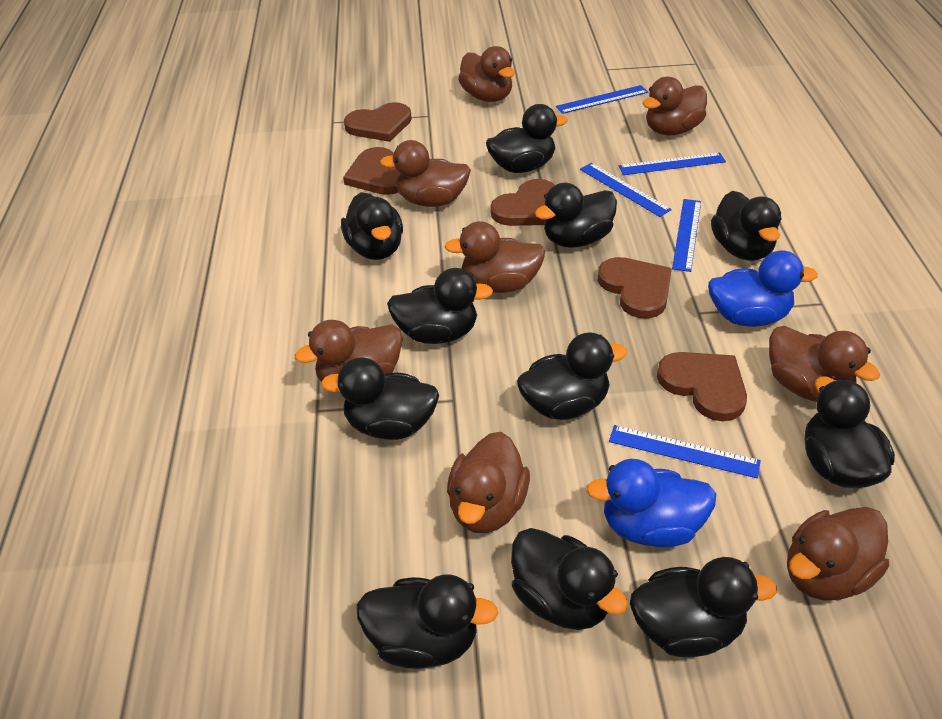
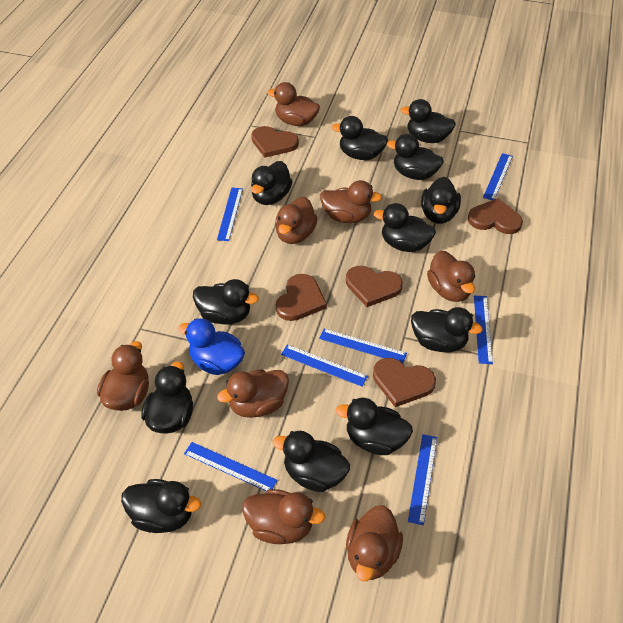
black duck: [321,357,439,440] [341,192,403,260] [356,574,498,669] [387,268,493,344] [486,104,568,173] [511,528,628,630] [517,332,627,420] [535,183,617,248] [630,557,777,657] [711,191,782,261] [805,376,895,488] = 11 -> [121,479,201,533] [141,361,193,434] [193,279,259,325] [251,161,293,205] [273,431,350,492] [331,116,388,160] [336,398,413,455] [374,203,436,252] [387,134,444,180] [400,99,456,143] [411,307,483,352] [421,177,461,224] = 12
blue duck: [586,459,716,548] [708,250,818,327] = 2 -> [178,318,245,375] = 1
blue ruler: [556,85,648,114] [580,163,672,217] [609,425,761,478] [619,153,726,175] [672,199,701,272] = 5 -> [184,442,277,491] [217,188,243,241] [281,345,368,387] [319,329,407,363] [408,434,437,525] [474,295,493,364] [483,153,513,200] = 7

